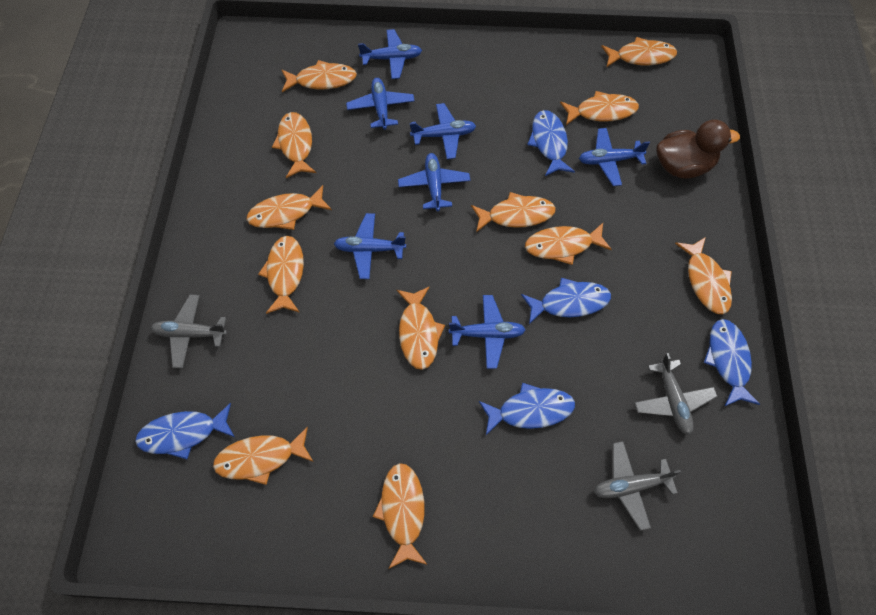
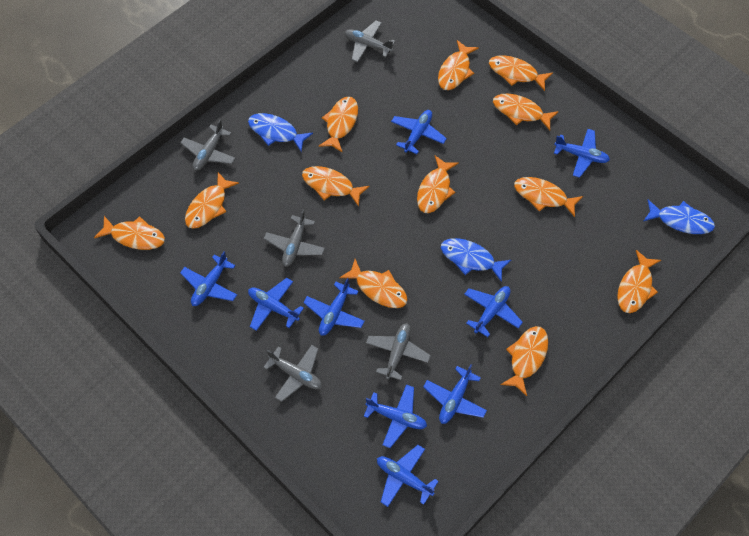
blue fish: [135,403,235,459] [479,383,575,435] [521,278,611,324] [527,110,575,176] [704,319,760,406] = 5 -> [248,113,313,152] [441,238,511,282] [644,199,715,234] = 3
blue plane: [334,213,406,279] [346,78,415,130] [358,29,422,79] [398,153,470,211] [410,103,476,159] [449,295,526,369] [579,128,650,186] = 7 -> [180,252,237,306] [248,278,304,331] [303,278,365,336] [364,384,427,448] [377,445,439,507] [391,110,447,154] [423,364,487,424] [464,286,523,337] [554,129,610,178] = 9
brown duck: [657,120,740,179] = 1 -> none = 0
grey plane: [151,295,227,369] [594,441,681,531] [634,353,718,435] = 3 -> [180,119,236,171] [263,345,322,402] [264,210,325,267] [345,21,395,62] [366,323,431,380] = 5

